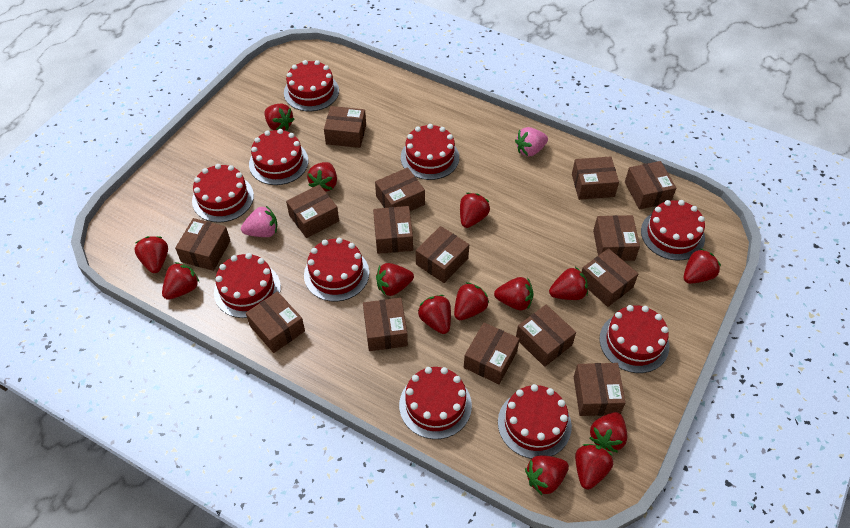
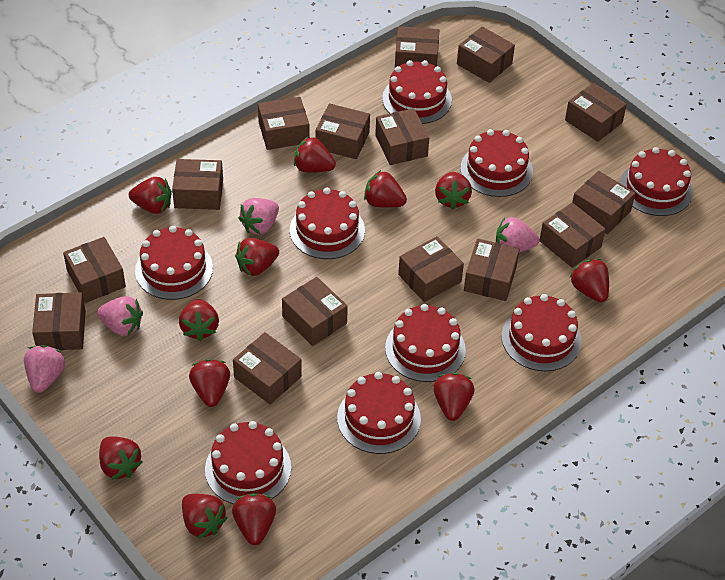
pink strawberry: [241,206,277,237] [515,127,548,157] = 2 -> [24,345,65,393] [97,296,143,336] [238,198,279,234] [496,217,539,253] = 4
red cake: [192,164,254,223] [214,253,281,318] [249,129,308,185] [284,60,339,111] [304,238,369,302] [399,367,472,439] [401,124,459,180] [498,384,572,459] [599,305,669,373] [641,200,705,261] = 10 -> [135,226,213,300] [205,421,291,504] [290,188,365,259] [337,372,421,454] [382,60,452,124] [385,304,466,382] [460,129,533,197] [502,294,582,371] [620,147,693,216] = 9
red strawberry: [134,236,168,273] [162,262,199,300] [264,104,295,131] [307,162,337,192] [376,263,414,296] [418,295,451,334] [454,282,489,320] [460,193,490,228] [494,277,534,310] [525,455,569,495] [549,267,588,300] [575,444,613,489] [590,412,627,453] [684,248,721,284] = 14 -> [99,436,143,480] [129,177,172,214] [179,299,219,341] [182,494,227,539] [189,359,230,407] [232,493,276,545] [235,238,279,276] [294,136,336,172] [364,170,407,208] [433,373,475,421] [435,172,472,210] [570,259,609,302] = 12

